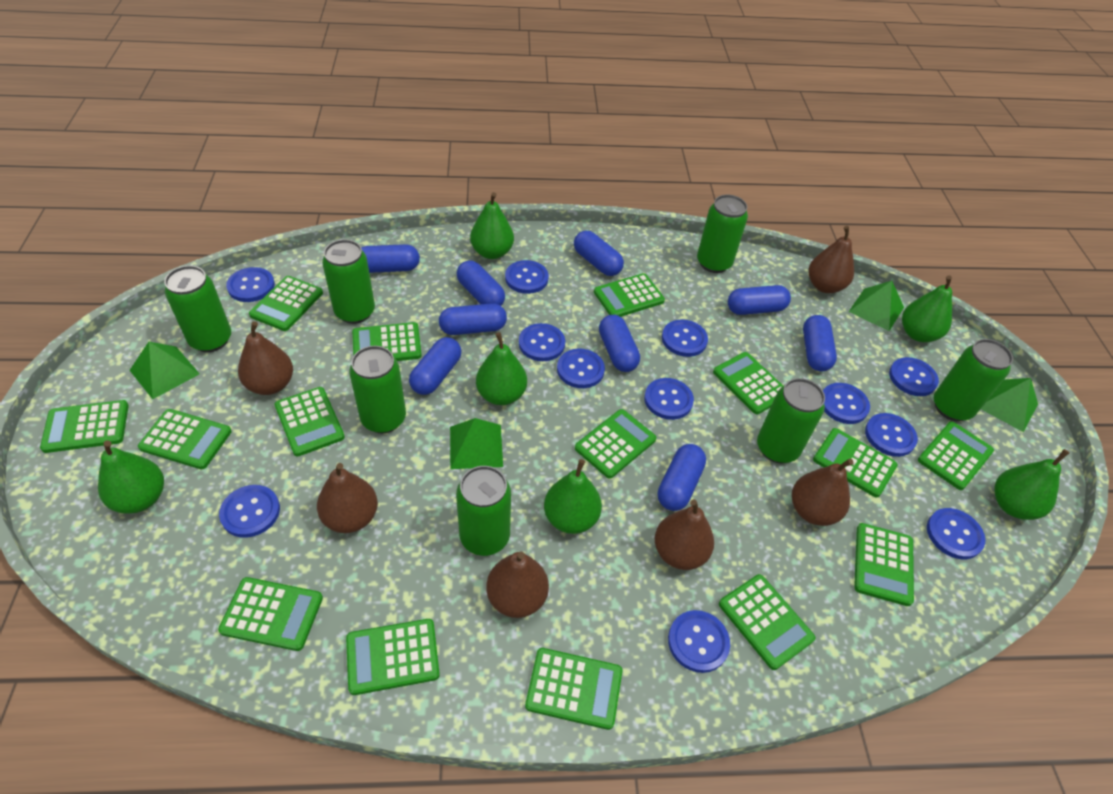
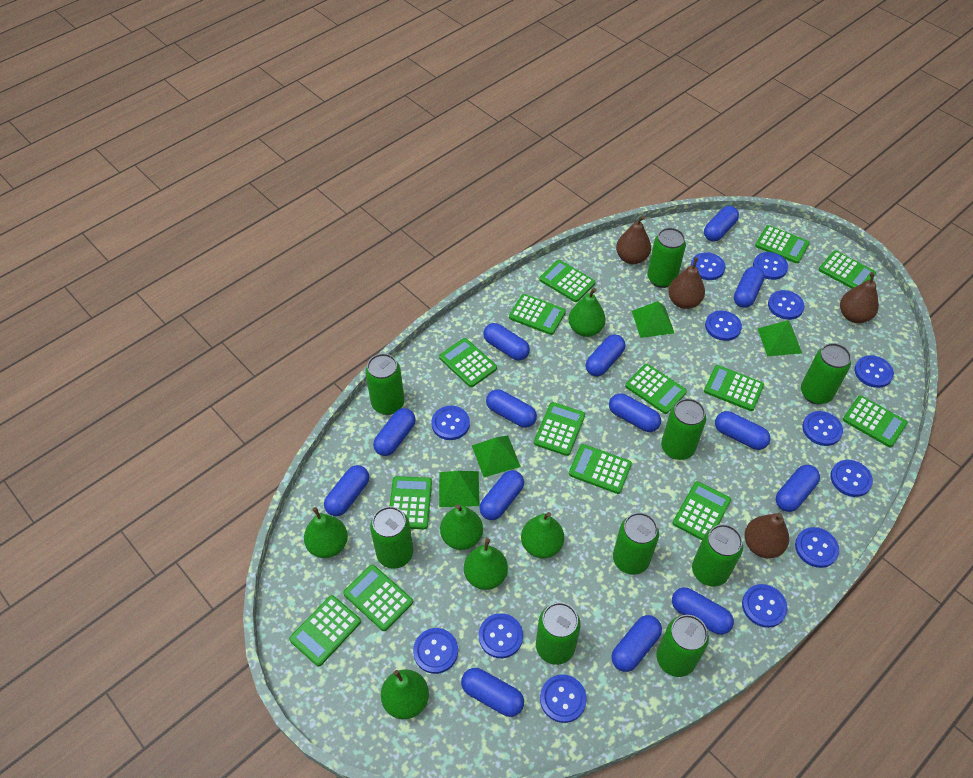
blue button: [219,485,280,538] [226,267,275,302] [505,260,549,294] [519,323,565,361] [557,349,605,388] [644,378,694,420] [662,320,708,357] [668,610,730,673] [823,383,870,424] [865,413,918,457] [889,357,939,396] [927,508,985,559] = 12 -> [413,628,458,674] [431,406,470,440] [479,613,523,658] [540,675,587,723] [691,252,726,280] [705,311,742,341] [742,584,788,628] [753,252,788,280] [768,290,805,320] [795,527,839,568] [803,411,843,446] [830,460,873,497] [854,355,894,388] = 13
blue capsule: [361,244,420,273] [409,337,461,395] [439,303,507,335] [457,260,505,306] [574,231,624,276] [599,315,640,372] [658,444,706,511] [728,285,791,315] [803,315,837,371] = 9 -> [324,465,369,516] [373,408,416,456] [461,668,524,717] [480,470,524,520] [483,323,530,360] [486,389,537,428] [586,334,625,376] [609,393,661,432] [611,615,662,672] [672,587,734,635] [704,206,739,242] [715,411,770,450] [734,267,764,308] [776,465,820,512] = 14
brown pear: [238,321,293,395] [317,463,378,533] [487,552,549,618] [655,499,714,570] [792,459,854,526] [809,226,854,293] = 6 -> [616,216,651,264] [668,257,705,309] [744,513,789,558] [840,272,879,323] = 4
green calculator: [40,400,129,453] [138,409,232,469] [218,577,323,651] [249,276,323,331] [274,387,345,456] [346,619,440,695] [352,322,422,361] [525,648,622,730] [575,409,656,479] [594,273,665,317] [713,352,783,414] [719,574,815,670] [813,428,898,498] [854,523,914,606] [918,421,994,490] = 15 -> [289,595,361,666] [343,565,413,631] [390,476,432,529] [439,338,497,387] [509,294,566,335] [534,402,585,456] [539,260,595,302] [569,444,632,494] [625,364,687,414] [673,481,731,540] [704,365,764,411] [755,225,810,264] [819,251,876,289] [843,395,907,448] = 14
green can: [164,266,231,352] [322,239,375,324] [349,346,406,434] [456,466,511,556] [697,195,748,273] [757,378,825,463] [934,339,1013,421] = 7 -> [365,353,404,415] [370,506,413,569] [536,602,581,665] [613,512,659,575] [647,228,686,288] [657,615,709,677] [661,398,706,460] [692,524,743,586] [801,343,851,404] = 9

